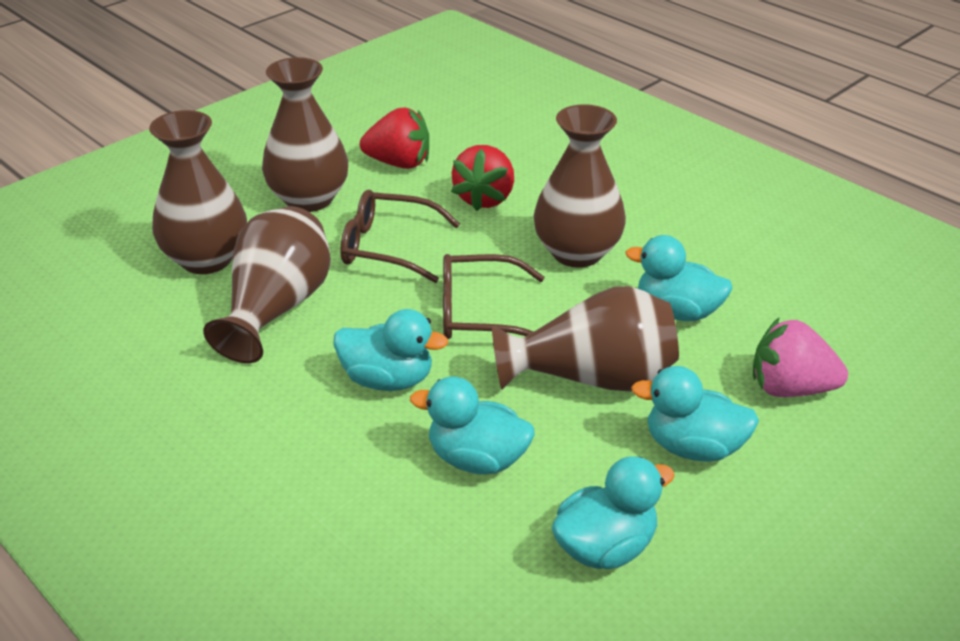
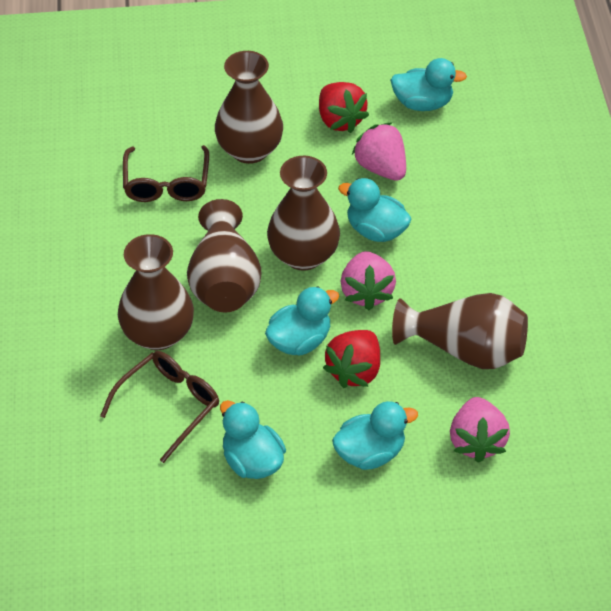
pink strawberry: [753,317,848,397] = 1 -> [341,251,396,310] [352,123,406,181] [450,397,510,463] = 3

